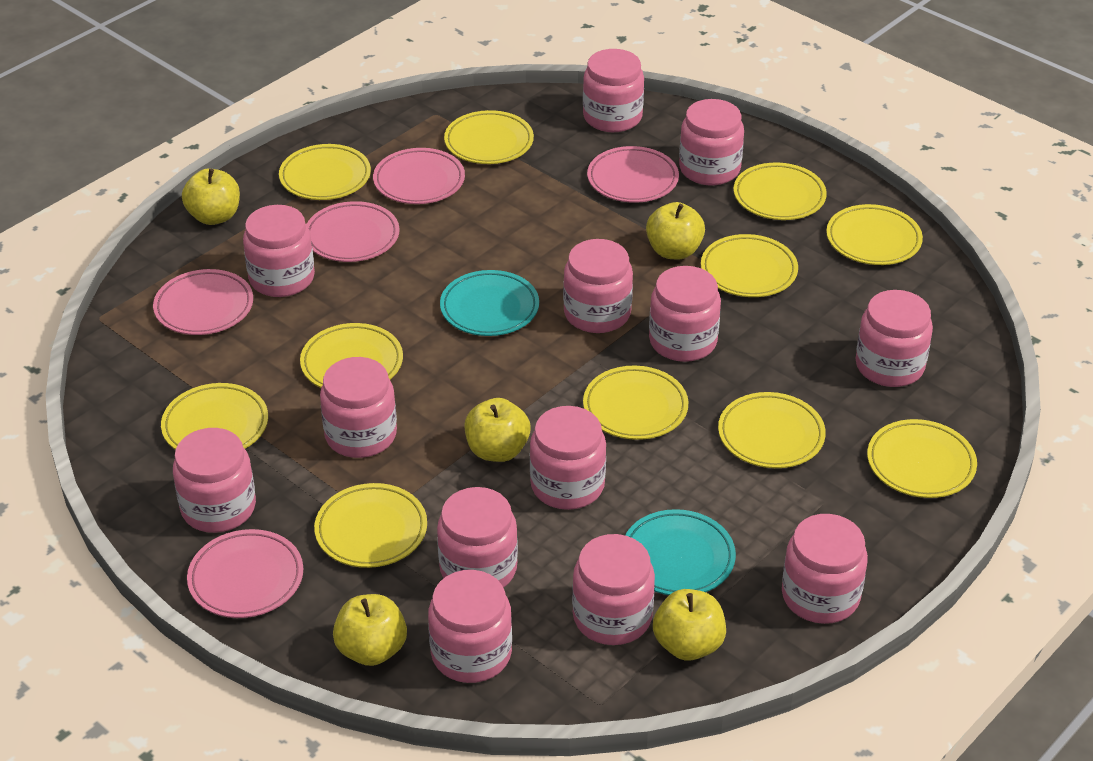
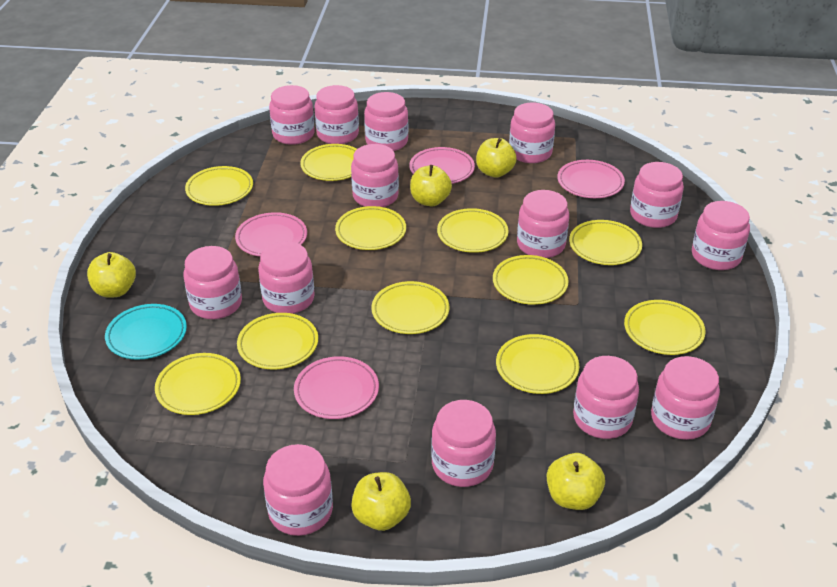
pink jar: [173,428,256,533] [243,205,315,297] [320,357,397,458] [428,570,512,683] [437,487,518,588] [530,406,606,510] [563,239,633,333] [572,534,655,645] [583,49,644,132] [649,266,721,362] [679,99,744,185] [782,514,868,624] [855,290,933,387] = 13 -> [183,246,242,319] [258,241,315,314] [263,444,333,536] [269,85,315,145] [314,85,359,144] [351,144,399,207] [364,92,408,151] [431,400,496,487] [509,103,555,163] [517,190,569,258] [573,356,639,439] [630,162,684,228] [651,356,720,440] [692,201,750,270] = 14
pink plate: [153,269,253,335] [187,529,303,618] [307,201,400,262] [373,148,465,204] [587,146,679,203] = 5 -> [235,212,307,256] [294,356,379,419] [409,147,475,184] [558,160,625,198] = 4
turquoise plate: [440,270,539,336] [625,509,736,595] = 2 -> [105,304,187,360] = 1

